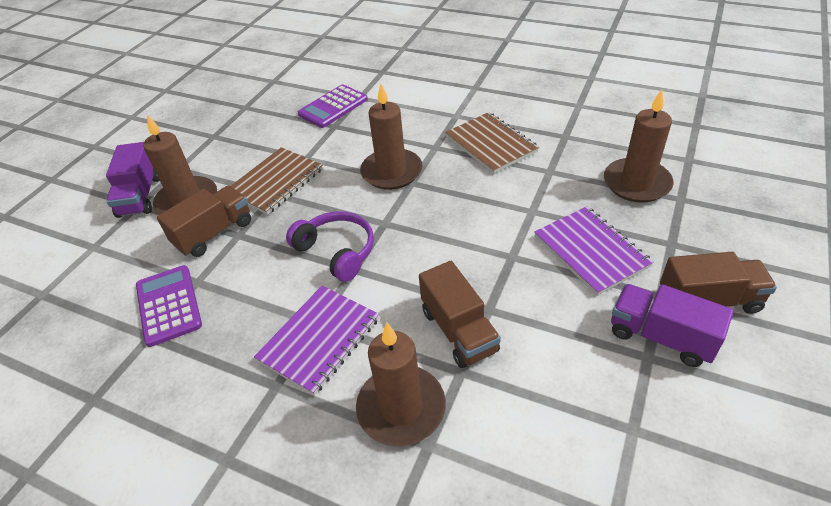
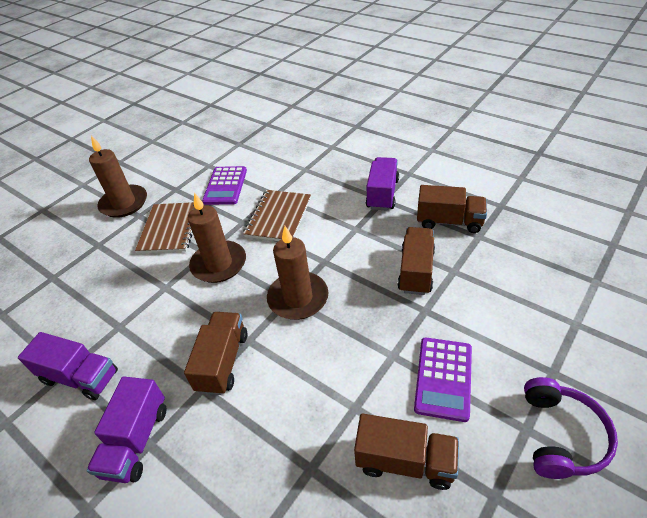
brown candle: [143,115,217,215] [356,322,446,446] [360,84,422,190] [604,90,674,203] = 4 -> [89,136,147,218] [188,192,246,283] [267,226,328,320] = 3
brown truck: [157,186,251,257] [419,261,501,368] [660,252,777,314] = 3 -> [184,312,248,395] [354,414,459,490] [397,227,435,295] [417,185,487,233] = 4
purple notebook: [254,286,379,396] [534,206,654,296] = 2 -> none = 0
purple truck: [106,142,159,218] [611,284,734,367] = 2 -> [18,332,118,400] [87,376,166,483] [366,157,399,211] = 3

